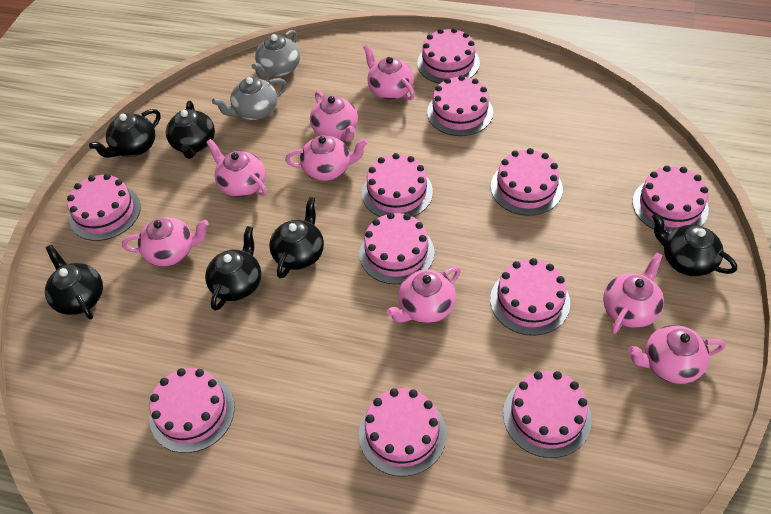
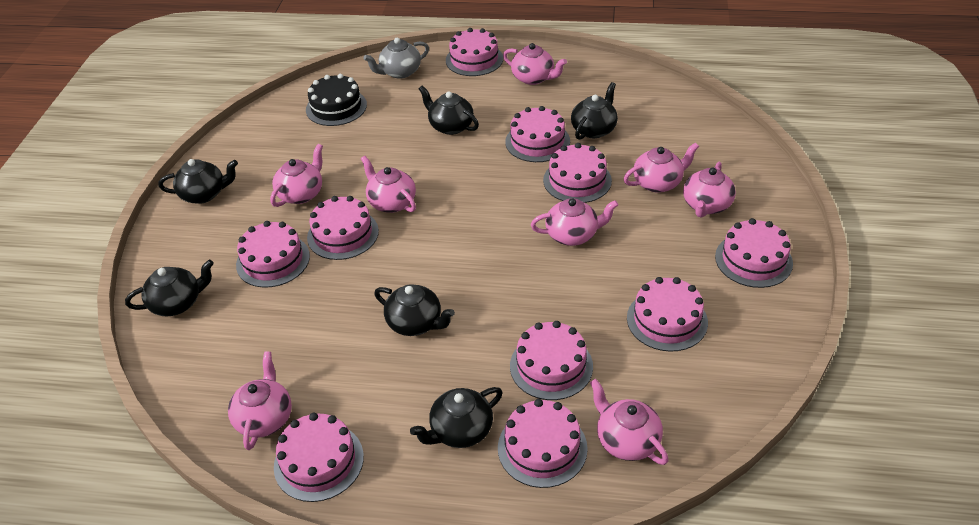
black cake: none = 0 -> [306,74,367,126] = 1
grey teapot: [212,77,287,120] [252,30,300,79] = 2 -> [363,38,429,79] = 1
pink cake: [67,174,141,241] [150,368,235,453] [359,212,434,284] [359,388,446,476] [362,153,433,217] [417,28,480,84] [427,75,493,136] [490,258,570,336] [491,148,563,216] [503,371,592,458] [633,165,709,234] = 11 -> [236,221,310,288] [274,412,364,502] [307,196,379,260] [446,28,503,76] [498,399,588,488] [505,106,570,162] [510,321,593,400] [543,143,612,203] [627,277,708,352] [715,218,793,288] = 10

